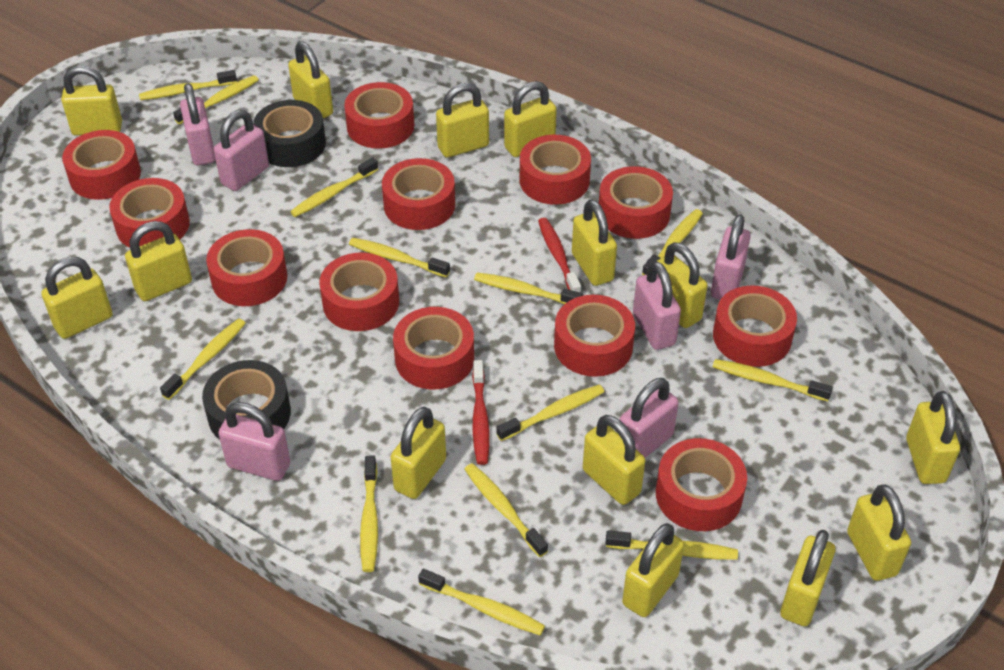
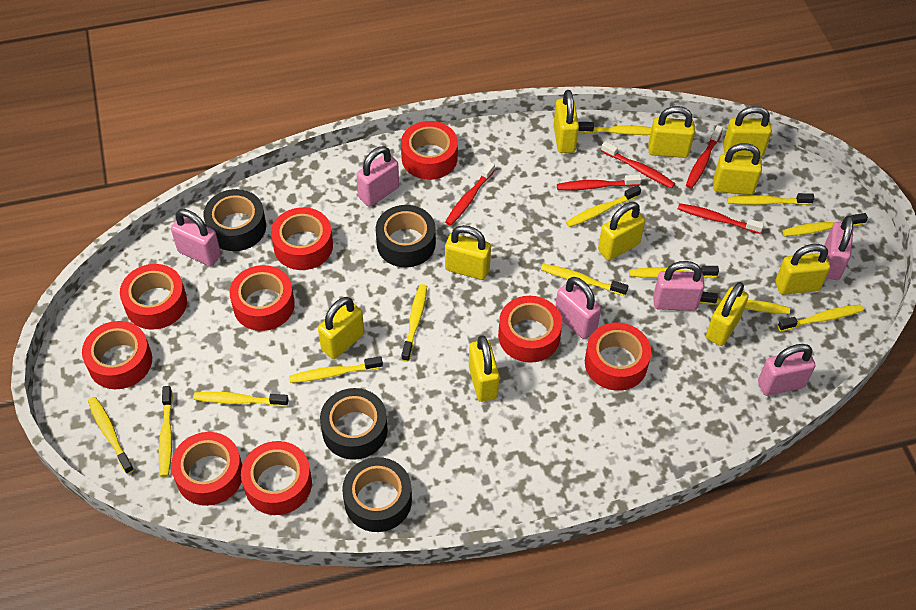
black tape: [202,360,291,440] [253,100,326,167] = 2 -> [203,189,266,251] [320,388,388,460] [342,457,412,532] [376,205,436,267] = 4
red tape: [62,130,141,200] [109,178,190,248] [206,229,287,306] [319,253,399,331] [344,82,414,149] [382,158,455,230] [393,307,474,390] [520,135,591,205] [554,295,635,377] [599,166,673,239] [656,438,747,531] [713,285,797,367] = 12 -> [82,321,152,389] [120,264,187,330] [171,432,242,506] [230,265,295,331] [241,441,312,515] [271,207,333,270] [401,121,458,180] [498,296,562,363] [585,323,651,391] = 9
red toothbrush: [472,360,489,465] [538,218,581,293] = 2 -> [445,162,495,226] [557,174,641,190] [601,141,675,188] [678,203,764,234] [686,125,723,189] = 5
yellow padlock: [41,257,113,339] [61,66,122,136] [125,221,192,301] [288,41,333,118] [391,407,446,499] [436,83,489,158] [504,81,557,157] [572,199,617,286] [583,415,645,505] [622,523,684,617] [657,242,708,328] [780,530,835,626] [847,485,911,581] [906,391,960,484] = 14 -> [318,297,364,359] [445,225,491,280] [469,335,500,402] [553,90,579,153] [598,202,645,260] [649,106,695,158] [706,282,749,346] [713,143,762,195] [723,106,772,157] [776,244,830,295] = 10

